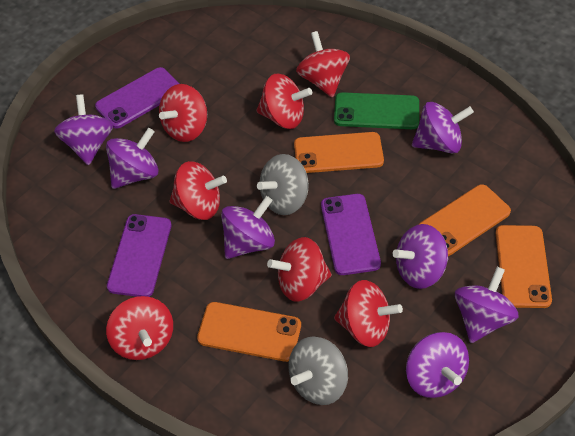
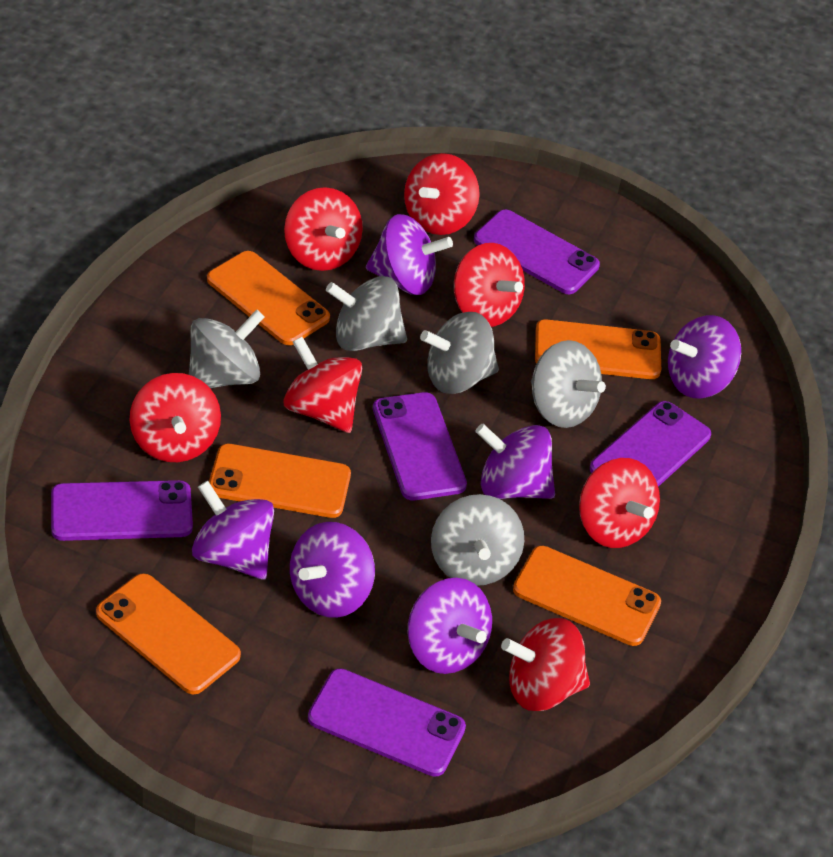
green phone: [334,92,419,129] = 1 -> none = 0
grey spinning top: [257,154,309,215] [288,336,348,405] = 2 -> [189,309,265,388] [326,276,407,351] [420,312,499,394] [431,494,524,586] [531,340,606,428] = 5
orange phone: [197,302,301,362] [294,132,384,173] [418,184,511,256] [495,225,552,308] = 4 -> [96,573,241,695] [207,251,330,345] [209,444,351,518] [513,546,661,646] [535,319,661,379] = 5
purple phone: [95,67,180,129] [107,214,171,297] [321,194,381,275] = 3 -> [51,480,193,541] [308,668,466,777] [373,392,467,500] [474,209,600,294] [590,401,711,487] = 5
purple spinning top: [54,94,113,165] [106,128,159,189] [221,196,275,259] [393,224,449,289] [406,332,469,398] [412,102,474,154] [455,267,519,343] = 7 -> [192,481,274,580] [290,522,375,618] [366,214,453,295] [408,578,492,674] [475,424,555,499] [668,315,741,398] = 6

